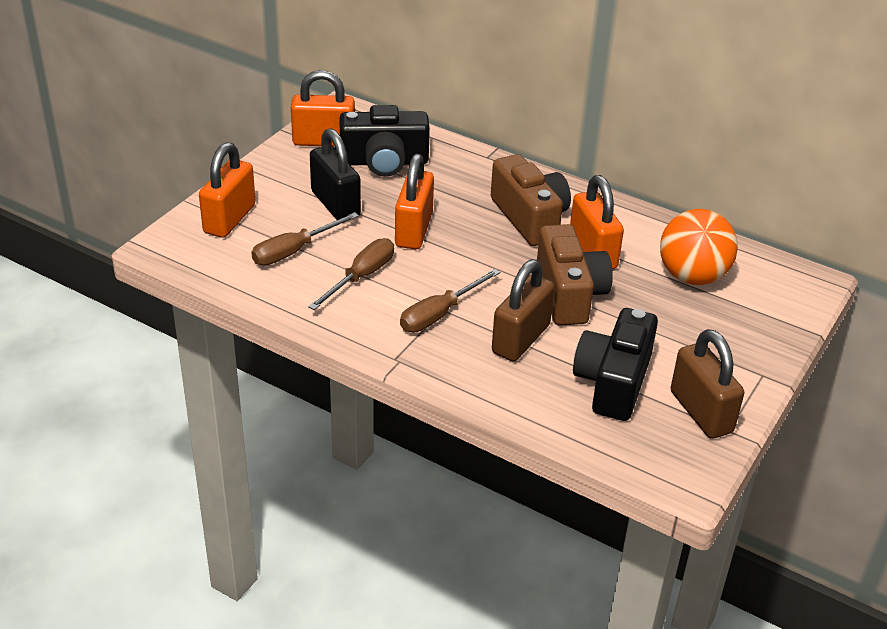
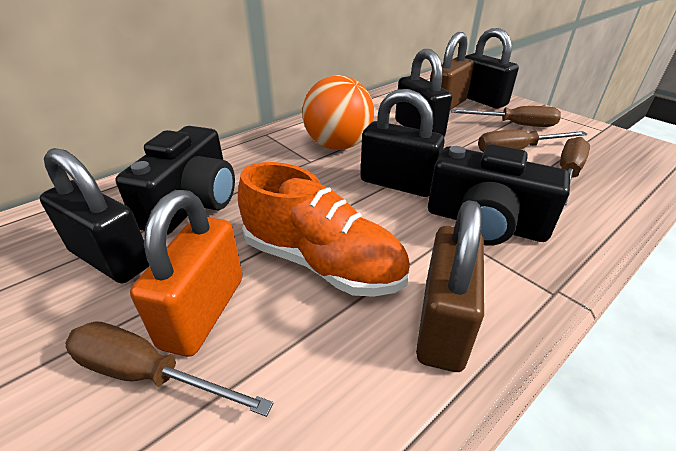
black padlock: [310,128,361,220] = 1 -> [40,148,149,283] [360,89,445,197] [395,49,452,137] [465,28,519,109] = 4
brown camera: [491,154,571,246] [537,224,613,325] = 2 -> none = 0
brown screwdriver: [251,212,359,266] [308,238,394,310] [400,269,500,332] = 3 -> [65,321,273,417] [451,106,561,127] [478,130,588,152] [560,137,590,205] = 4
orange padlock: [199,142,255,238] [291,70,355,147] [395,154,434,249] [570,175,624,269] = 4 -> [130,190,243,357] = 1
orange shoe: none = 0 -> [238,162,410,297] = 1

